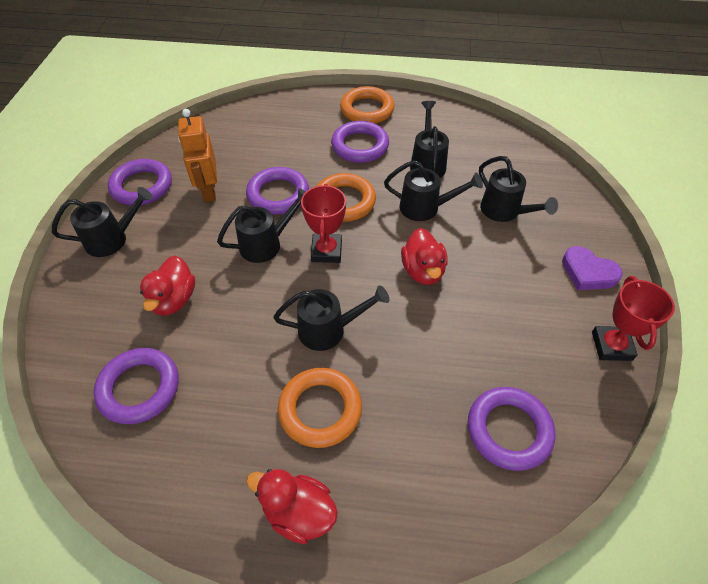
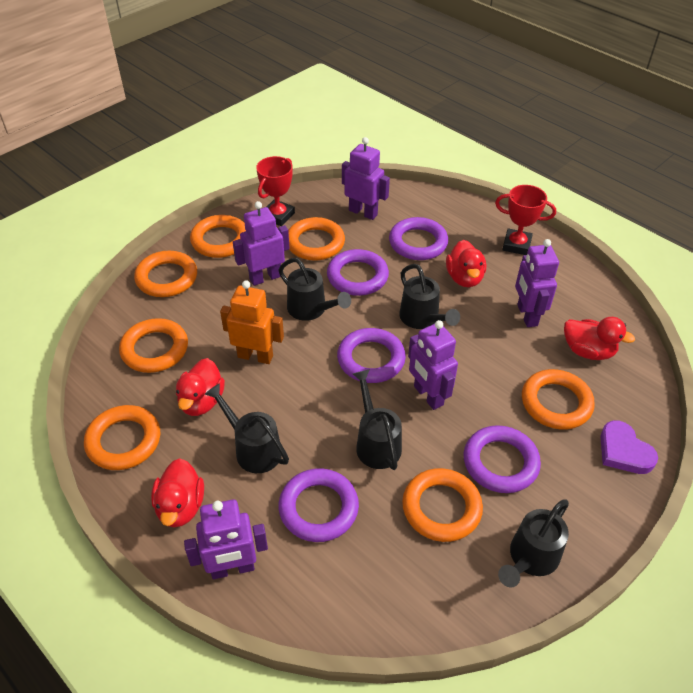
black watering can: [52,187,153,257] [217,188,305,263] [273,285,390,351] [384,160,483,221] [410,101,449,178] [479,156,558,222] = 6 -> [204,383,289,473] [278,258,351,321] [353,370,402,470] [399,264,460,329] [498,499,569,587] = 5
orange ring: [278,368,362,448] [317,173,376,222] [340,86,394,124] = 3 -> [84,405,160,470] [119,318,188,373] [134,251,197,297] [190,215,246,258] [288,217,345,261] [402,468,483,542] [522,369,595,430] = 7
purple robot: none = 0 -> [184,499,268,579] [233,201,290,286] [342,137,390,220] [408,320,458,410] [515,239,559,327] = 5
red duck: [140,255,195,316] [246,469,338,544] [401,228,448,285] = 3 -> [151,458,204,528] [176,358,225,416] [446,240,486,287] [564,317,635,360] = 4

